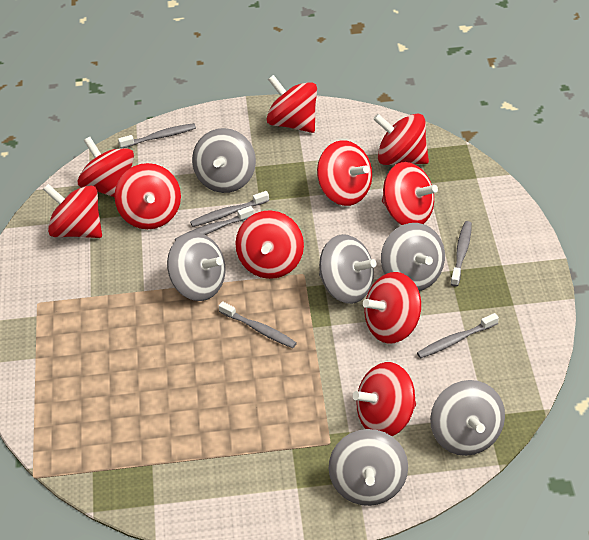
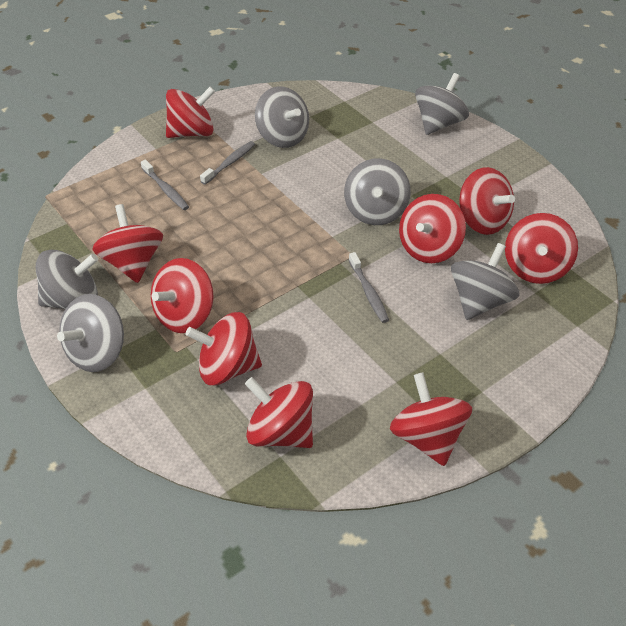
grey toothbrush: [118,123,196,148] [175,206,254,241] [190,191,269,227] [219,301,297,348] [417,313,499,358] [451,221,472,287] = 6 -> [141,160,189,210] [200,141,255,185] [349,252,389,323] = 3
red spinning top: [43,184,102,238] [78,137,134,197] [114,163,181,229] [235,210,304,279] [267,75,317,133] [317,140,372,206] [353,362,416,436] [363,272,421,344] [373,113,429,165] [382,162,438,225] = 10 -> [92,204,163,283] [151,258,213,333] [166,86,215,138] [186,312,262,385] [245,377,313,448] [390,372,472,466] [399,194,466,263] [459,167,515,235] [505,213,578,284] = 9

